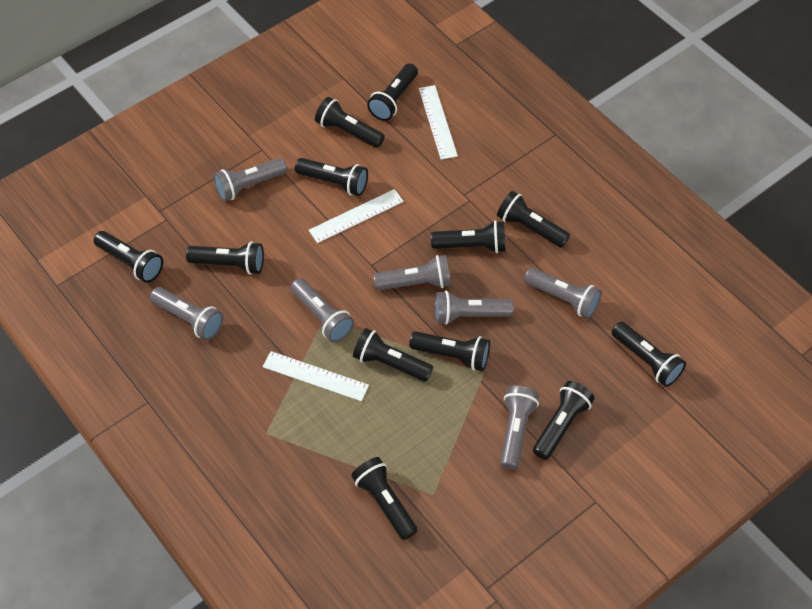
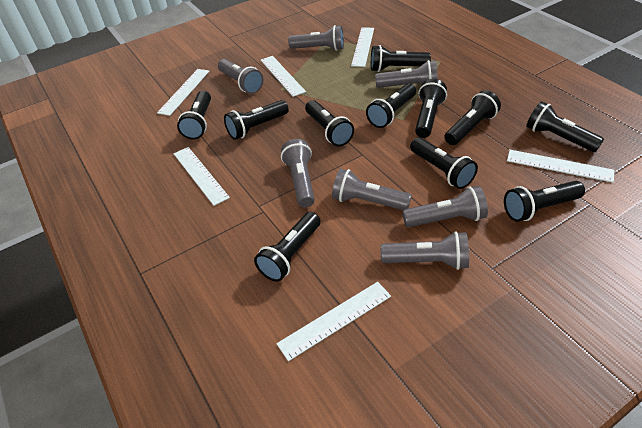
black flashlight: [94,231,163,283] [186,241,264,275] [295,158,368,196] [315,97,385,148] [351,457,418,540] [353,328,433,382] [367,63,418,121] [409,331,490,371] [431,220,506,253] [497,191,570,248] [533,381,595,460] [612,322,686,387] = 12 -> [177,91,211,140] [224,100,289,140] [254,212,320,282] [305,100,354,147] [366,83,416,128] [371,45,431,72] [410,137,478,189] [415,79,447,138] [444,90,501,145] [504,181,585,222] [526,101,604,152] = 11
white ruler: [263,351,369,401] [309,189,404,243] [419,85,458,160] = 3 -> [157,69,210,116] [174,147,230,206] [261,56,306,97] [276,282,391,361] [351,27,374,67] [507,150,614,183] = 6

